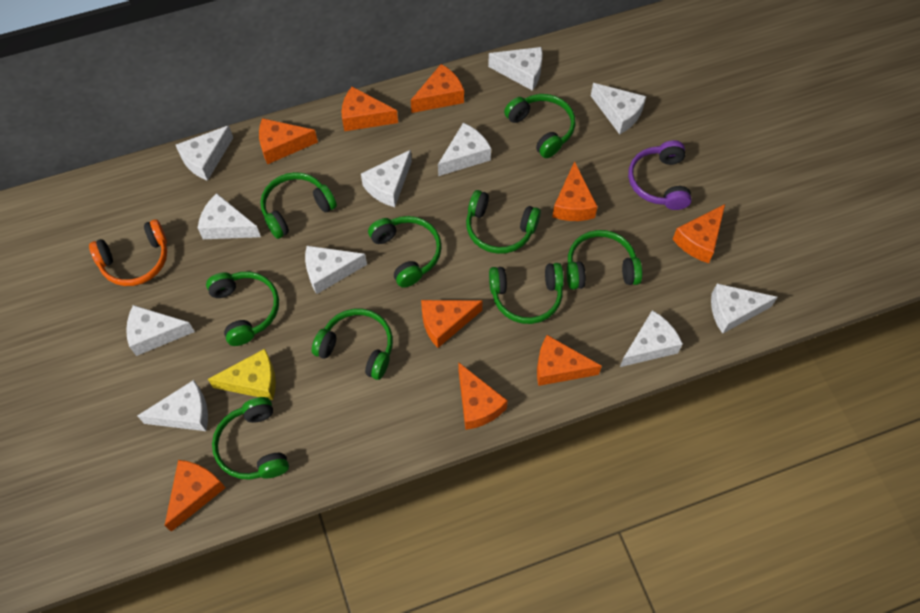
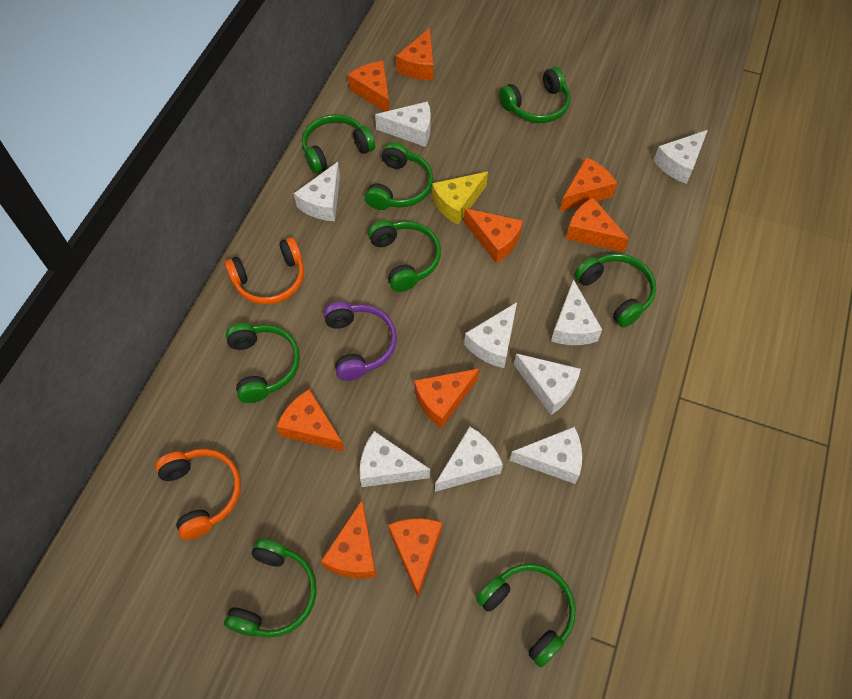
green headphones: [206,272,279,346] [212,397,289,480] [260,172,337,239] [312,309,393,380] [368,216,442,288] [466,190,541,254] [489,263,564,324] [504,94,575,158] [567,230,642,290] = 9 -> [224,539,317,637] [226,323,300,403] [302,114,375,174] [365,142,434,210] [368,220,441,292] [476,563,576,667] [499,67,571,123] [575,254,656,328] = 8
orange headphones: [89,219,167,286] = 1 -> [155,449,241,540] [224,237,304,305] = 2
white cheese: [126,305,195,356] [137,380,208,431] [176,125,233,181] [198,193,261,239] [305,246,367,294] [361,150,412,207] [438,123,491,176] [488,47,543,91] [591,83,646,135] [620,310,683,367] [711,284,778,334] = 11 -> [294,162,340,221] [360,431,430,487] [375,101,431,147] [435,426,503,492] [464,302,517,368] [510,427,582,484] [514,354,581,415] [551,279,602,345] [654,130,708,184] = 9

